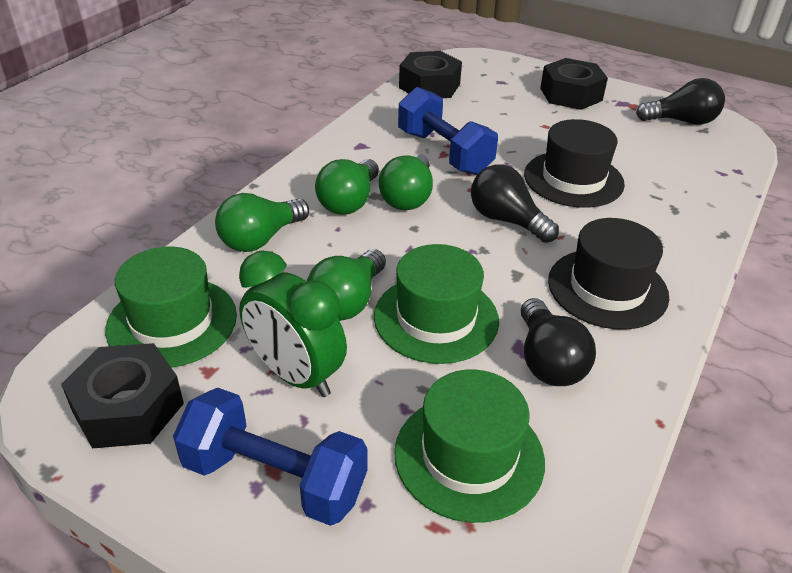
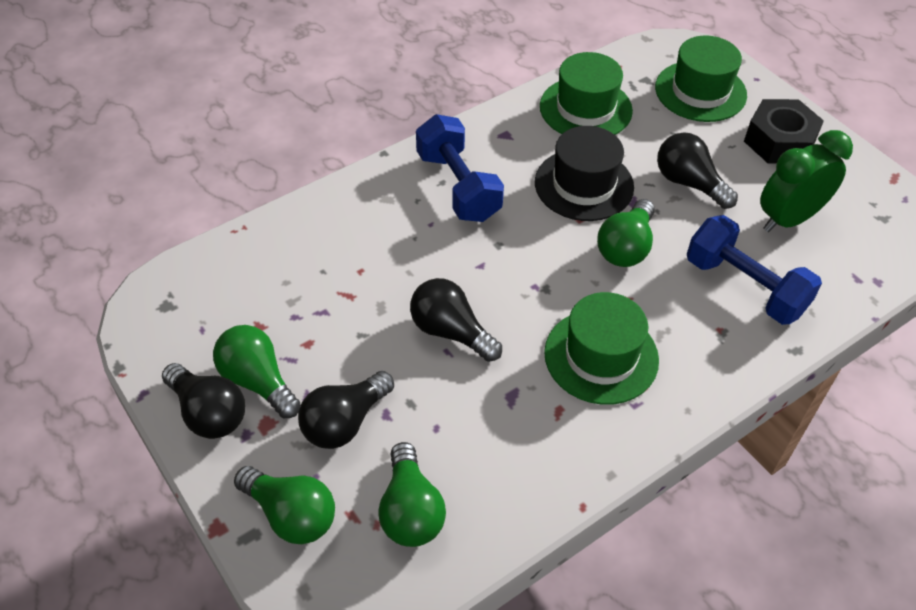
black hat: [524,119,625,208] [548,218,669,330] = 2 -> [535,126,634,221] = 1
black light bulb: [471,164,559,243] [521,298,596,386] [636,78,725,125] = 3 -> [162,363,245,439] [298,371,394,449] [410,278,502,362] [657,132,738,209] = 4
black nut: [61,343,184,448] [399,51,462,98] [540,58,608,110] = 3 -> [744,99,824,164] = 1

